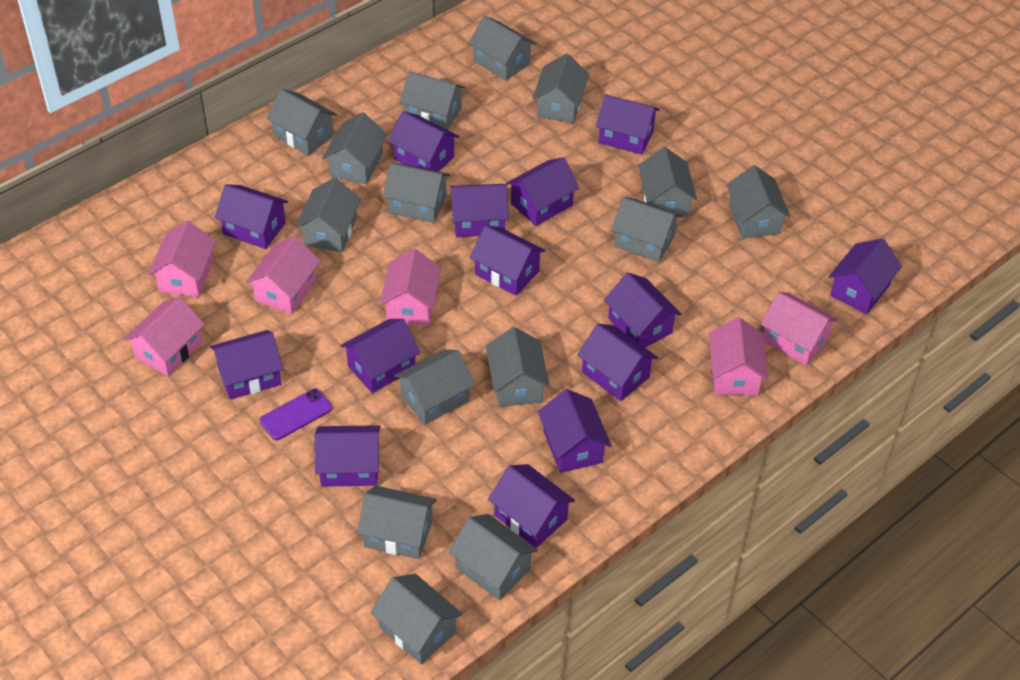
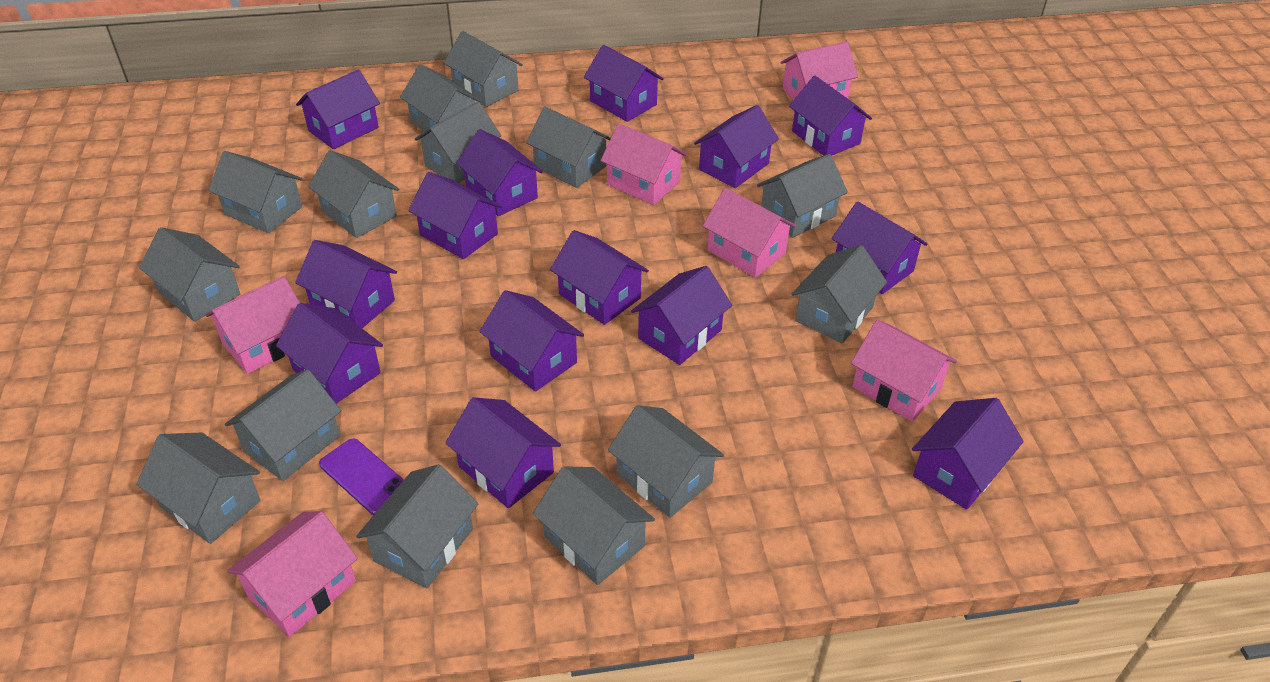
grey house: [266,89,337,156] [295,177,361,252] [323,112,387,185] [357,485,437,559] [371,574,463,664] [383,163,450,223] [394,349,475,425] [400,71,466,130] [449,514,538,600] [469,16,536,81] [486,327,550,407] [533,53,589,123] [611,197,682,262] [638,147,697,217] [727,165,790,239] = 15 -> [136,433,261,544] [139,227,240,322] [208,151,303,233] [225,369,341,481] [308,150,399,238] [356,464,478,588] [400,64,482,131] [415,102,501,183] [444,31,523,107] [526,107,611,188] [533,466,655,585] [608,405,724,518] [757,154,848,238] [792,245,887,343] = 14

